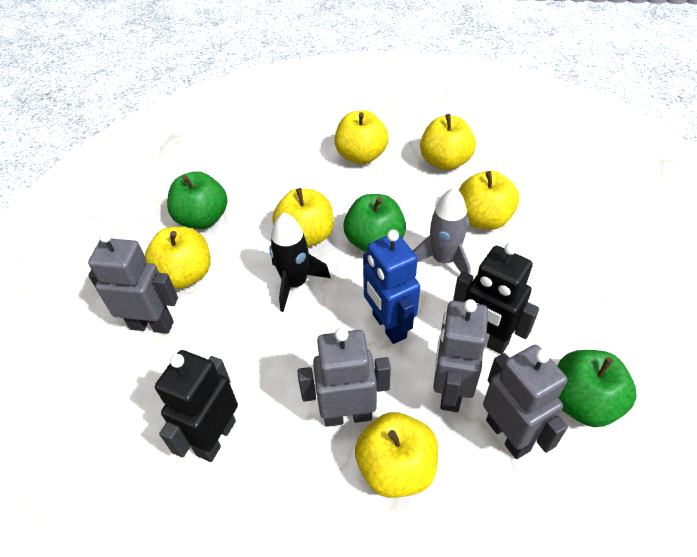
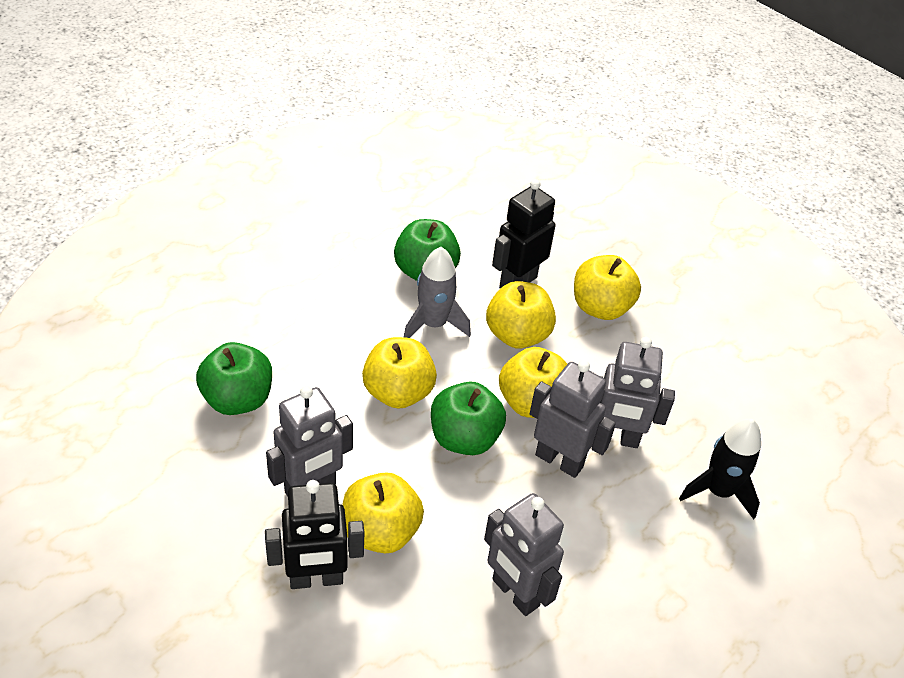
blue robot: [363,230,420,344] = 1 -> none = 0
yellow apple: [145,227,211,289] [272,188,334,247] [335,110,389,164] [355,412,438,498] [420,114,476,171] [459,171,519,230] = 6 -> [343,472,424,553] [362,337,437,409] [486,281,556,349] [499,347,567,418] [574,255,641,320] = 5

